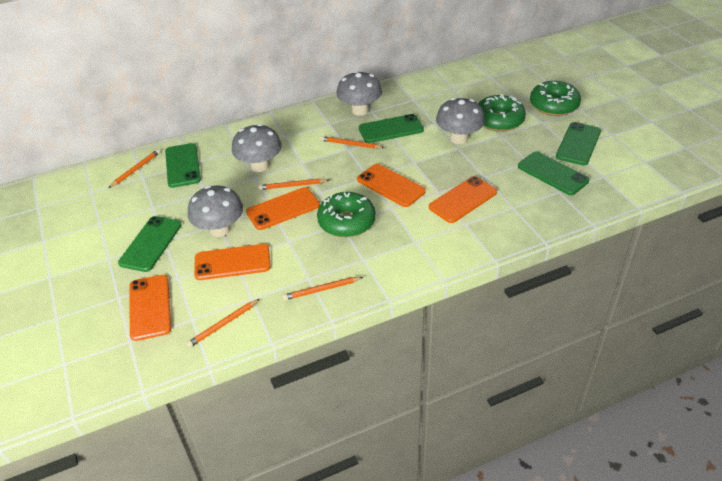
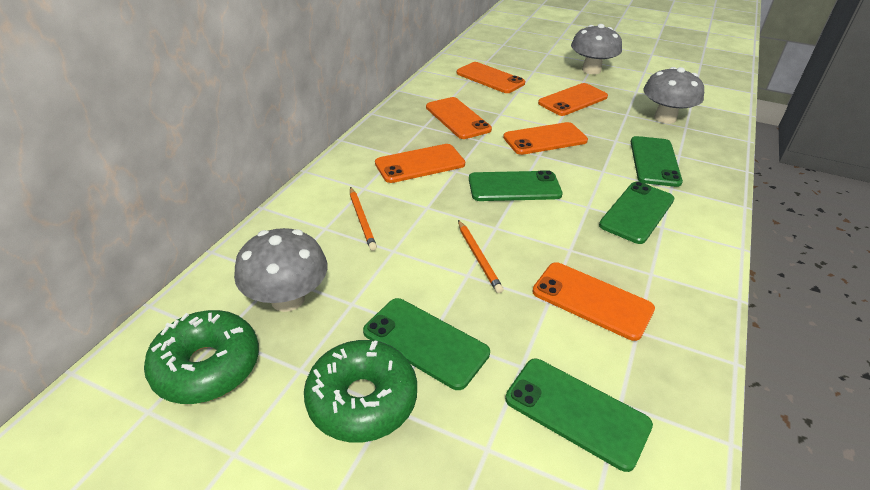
green donut: [317,192,376,237] [478,94,526,132] [530,81,581,116] = 3 -> [144,310,259,404] [304,340,417,442] = 2
grey mushroom: [188,185,243,237] [232,124,282,172] [336,71,382,116] [436,98,485,144] = 4 -> [234,228,327,312] [571,24,622,74] [643,67,704,124] = 3
orange pencil: [108,149,160,188] [186,299,260,348] [258,179,329,190] [283,277,363,300] [320,136,385,149] = 5 -> [350,187,377,251] [458,220,504,293] = 2
orange phone: [130,275,171,341] [194,244,271,280] [246,187,320,230] [357,164,426,207] [429,176,497,223] = 5 -> [375,144,465,183] [426,97,492,139] [457,62,525,93] [503,122,588,155] [533,262,655,341] [538,83,608,116] = 6

